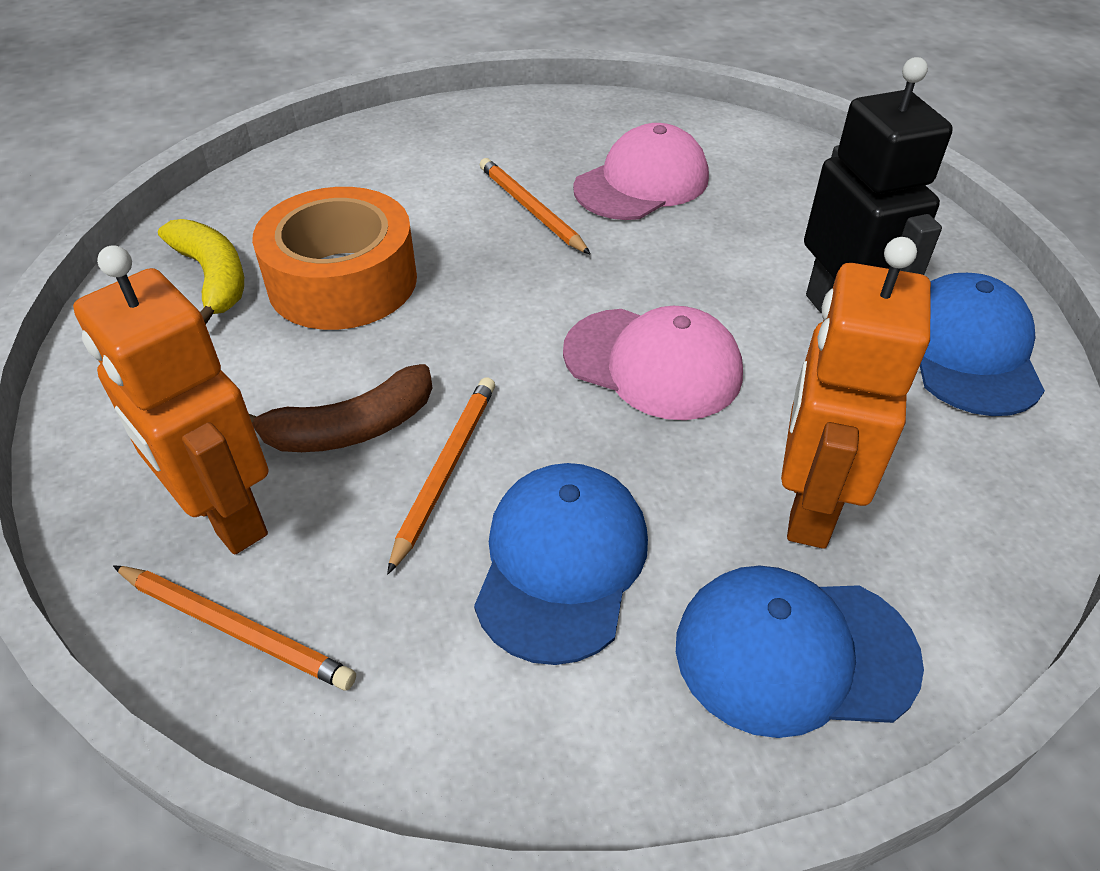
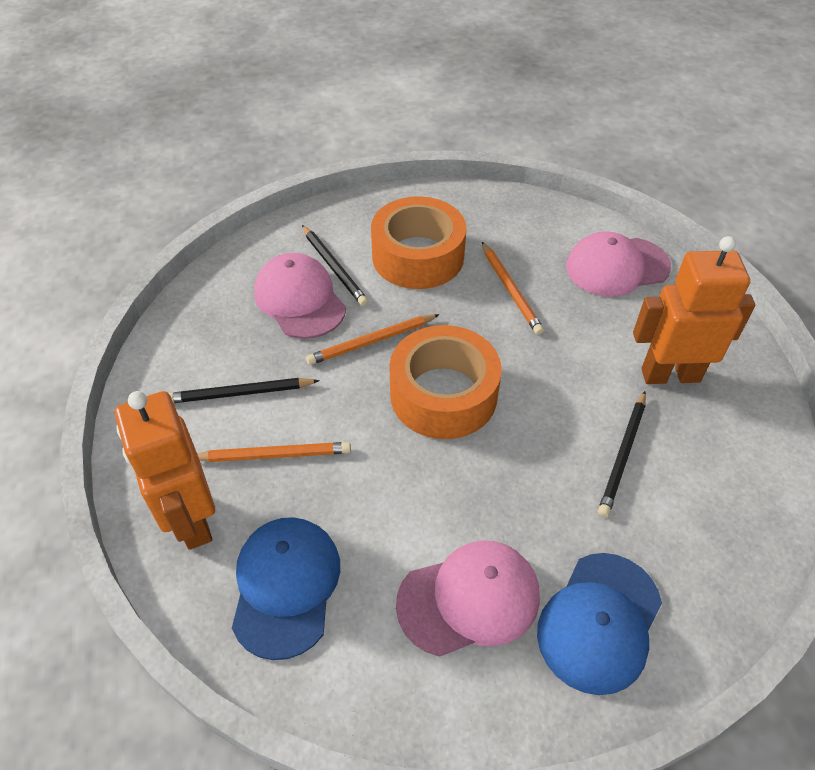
black pencil: none = 0 -> [168,378,320,403] [302,225,368,306] [598,391,646,517] = 3
black robot: [804,57,953,312] = 1 -> none = 0
blue cap: [474,463,648,665] [676,566,924,738] [920,273,1045,416] = 3 -> [232,517,340,660] [537,553,662,695] = 2
brown banana: [249,364,433,452] = 1 -> none = 0
orange tape: [252,187,417,330] = 1 -> [371,196,467,289] [389,325,502,439] = 2
pink cap: [563,306,743,420] [573,123,709,220] = 2 -> [254,253,346,339] [396,540,540,657] [566,231,671,297] = 3
yellow banana: [158,219,244,324] = 1 -> none = 0

